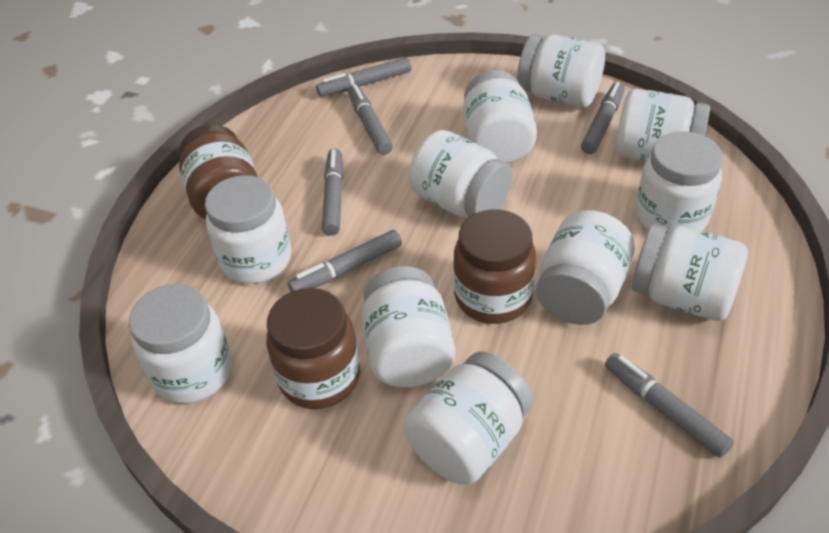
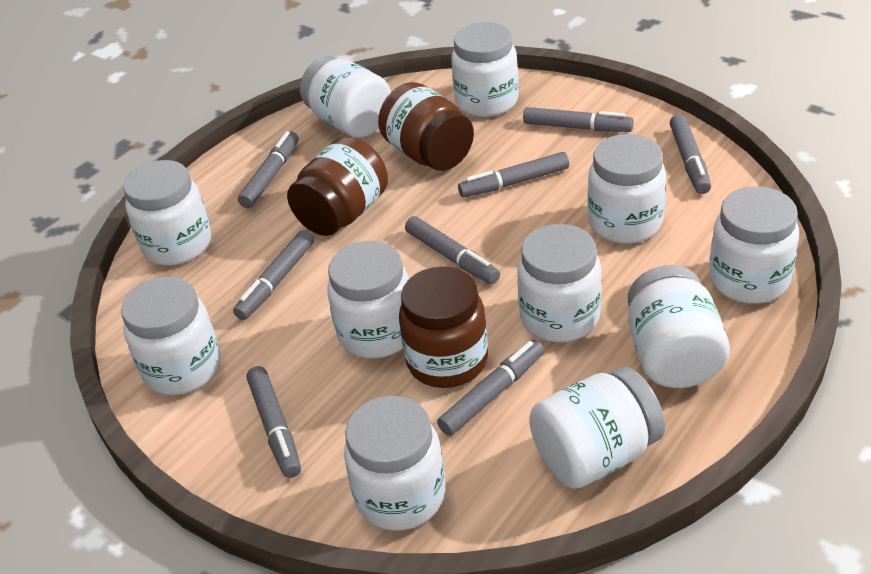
grey marker: [288,230,402,292] [316,57,411,97] [322,149,343,236] [348,84,393,155] [581,82,625,154] [605,353,734,458] = 6 -> [233,230,314,320] [238,131,299,208] [246,366,301,478] [405,216,500,284] [437,340,544,436] [458,152,569,197] [523,107,634,132] [670,114,711,194] = 8

